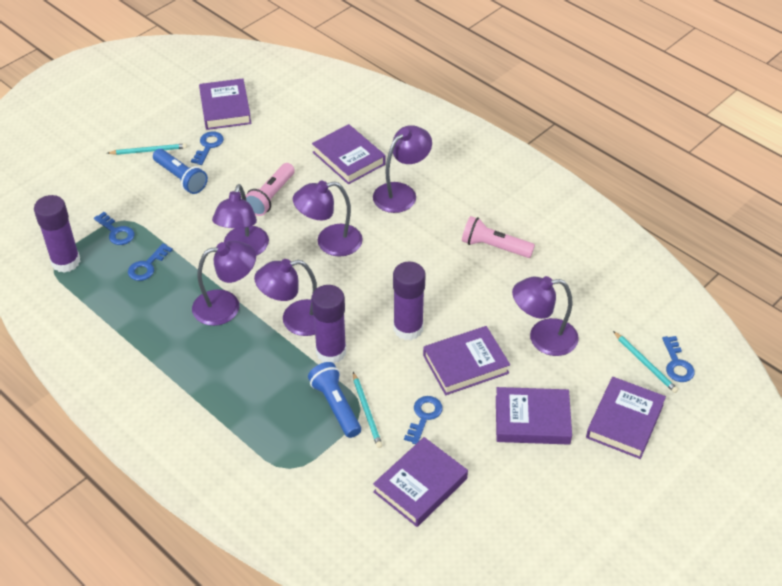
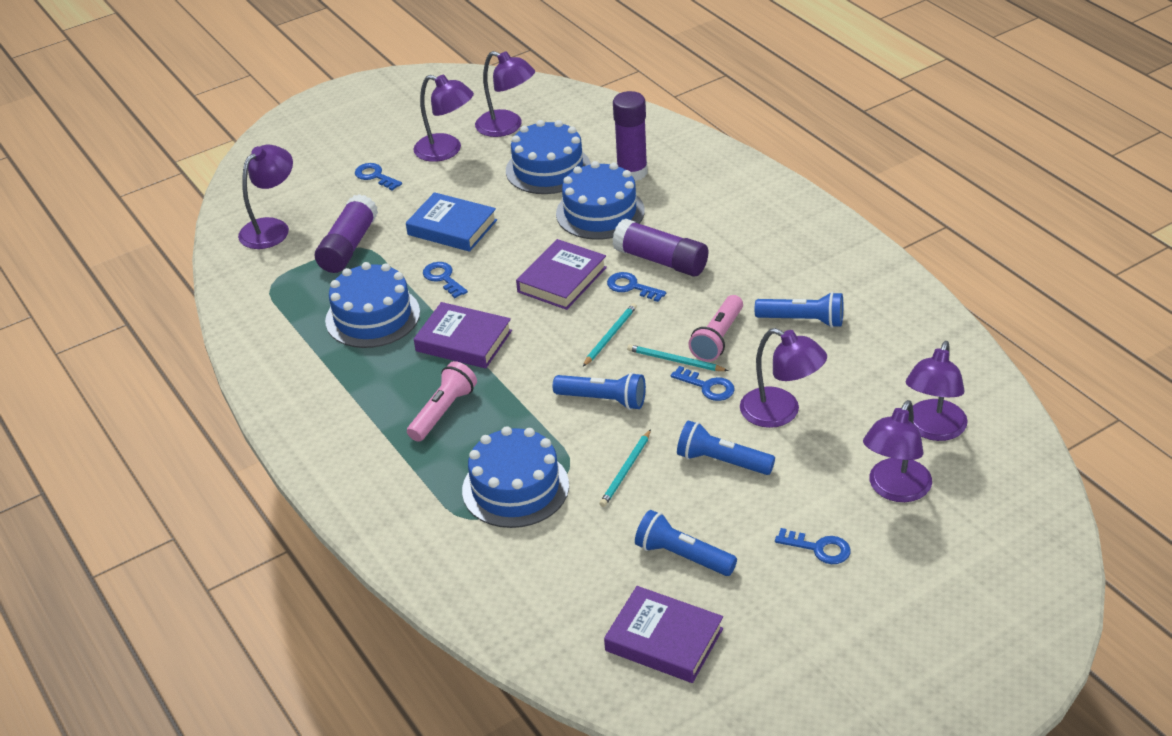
blue book: none = 0 -> [406,192,497,252] = 1
blue cake: none = 0 -> [325,262,420,348] [462,426,569,528] [506,120,591,194] [556,161,645,240] = 4
blue flashlight: [153,149,208,194] [308,362,361,438] = 2 -> [553,372,646,410] [635,510,737,576] [677,421,775,475] [755,292,843,328] = 4
purple book: [199,78,251,130] [312,124,385,184] [373,437,468,527] [423,326,510,395] [496,387,572,445] [586,377,666,459] = 6 -> [414,302,512,368] [516,239,607,310] [604,586,723,683] = 3

